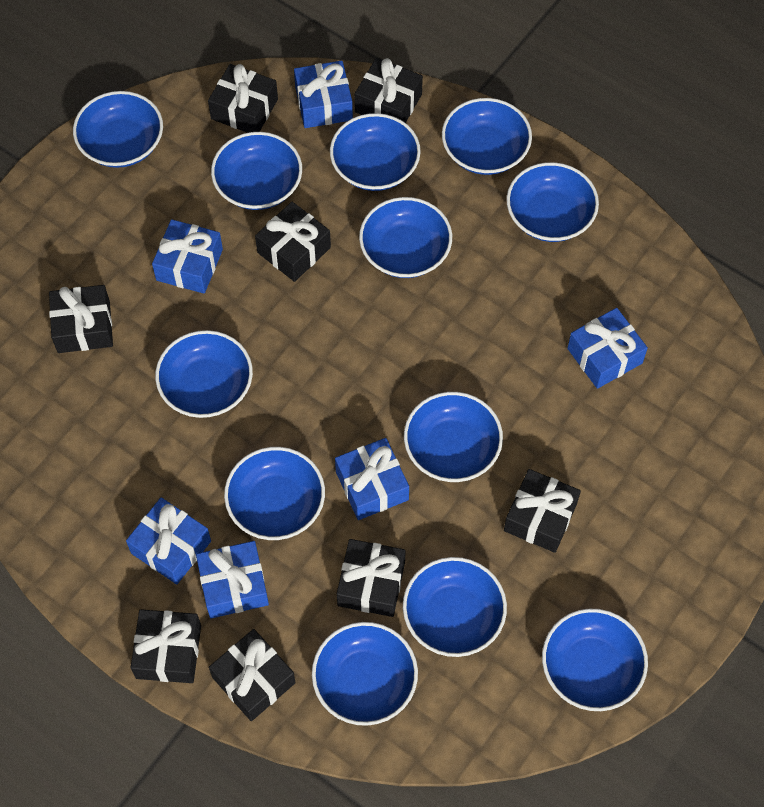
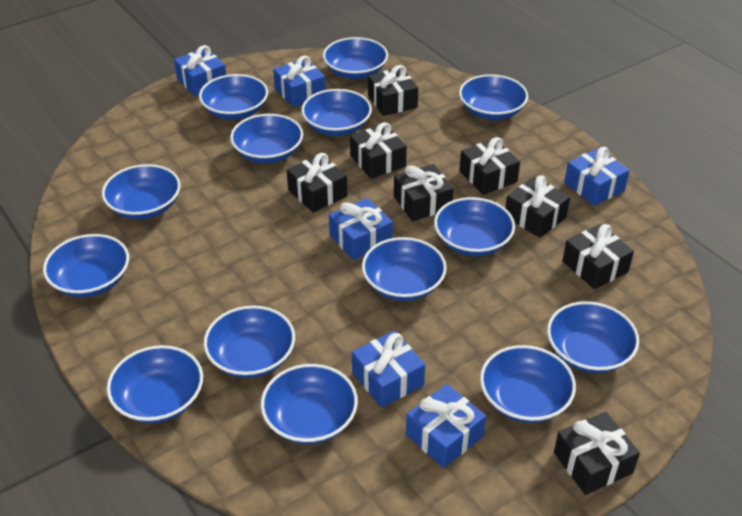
blue bowl: [73,91,163,168] [155,330,253,418] [211,132,302,210] [224,447,325,540] [312,622,418,726] [330,113,421,191] [359,197,452,278] [403,557,507,657] [404,392,503,482] [442,98,532,175] [506,162,599,242] [542,609,648,711] = 12 -> [43,234,129,297] [102,164,181,219] [107,345,203,423] [199,74,268,120] [203,306,295,378] [230,114,303,163] [261,364,358,444] [301,89,372,136] [323,37,388,79] [362,237,447,301] [434,197,515,256] [459,74,528,120] [480,345,576,423] [547,301,639,373] = 14

